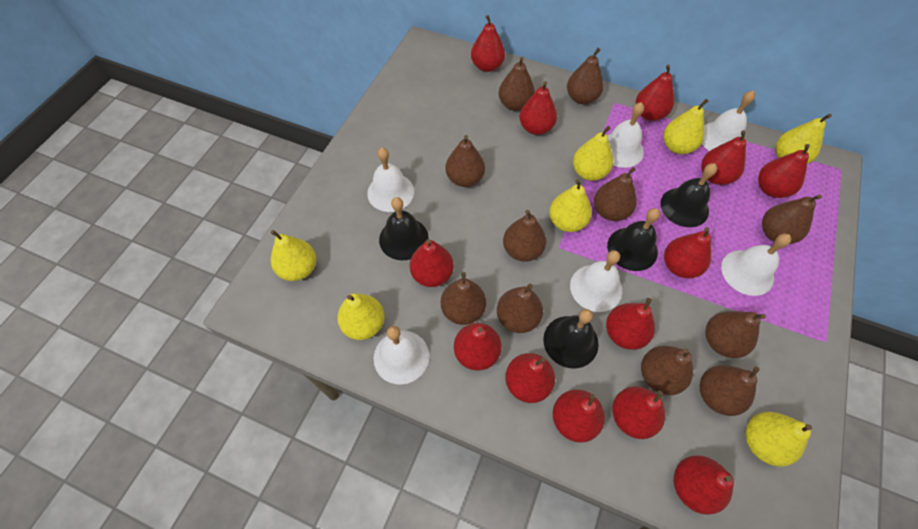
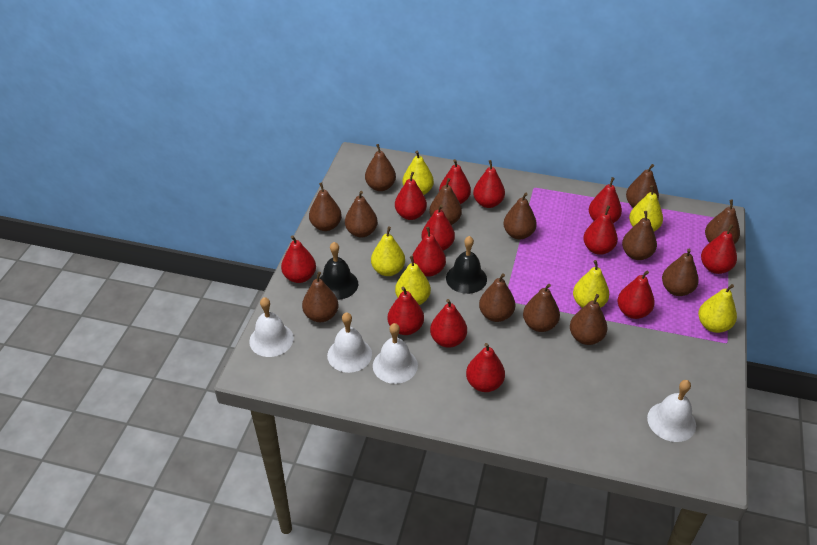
black bell: [379,197,429,260] [543,309,599,368] [607,208,660,271] [660,163,717,227] = 4 -> [319,242,358,300] [446,236,487,294] = 2
brown pear: [441,272,486,325] [445,135,485,187] [497,284,543,333] [499,57,535,111] [503,210,546,262] [567,48,604,104] [594,167,637,221] [641,346,693,395] [700,365,760,416] [705,311,766,358] [762,194,822,244] = 11 -> [302,272,339,322] [309,183,342,231] [345,191,378,237] [365,144,396,191] [429,178,462,225] [479,273,515,322] [503,193,537,239] [523,284,560,332] [570,294,608,345] [622,211,657,260] [626,164,659,208] [662,249,699,296] [705,200,740,244] = 13
white bell: [367,148,414,212] [374,326,429,385] [570,250,622,312] [607,102,644,168] [702,90,755,151] [721,234,791,296] = 6 -> [249,297,294,357] [327,312,372,373] [373,323,418,384] [647,380,696,442] = 4
yellow pear: [271,230,316,281] [337,294,385,340] [549,179,592,232] [573,126,613,181] [663,99,708,154] [745,412,812,467] [776,114,832,164] = 7 -> [371,227,405,276] [395,256,431,305] [403,151,434,195] [573,260,609,308] [629,185,663,231] [698,284,737,333] = 6

